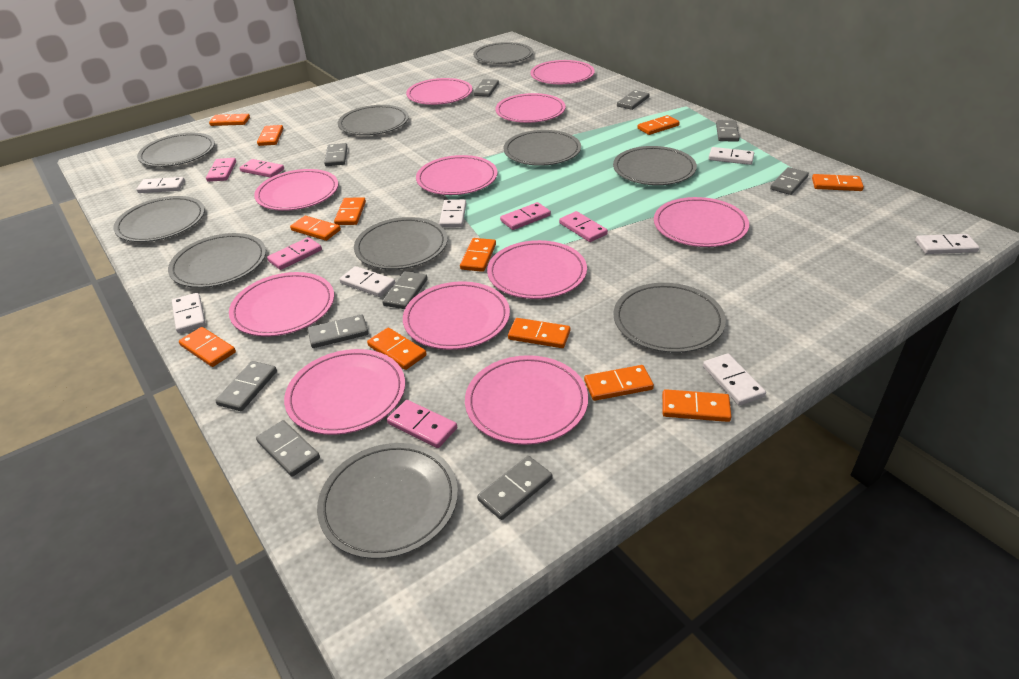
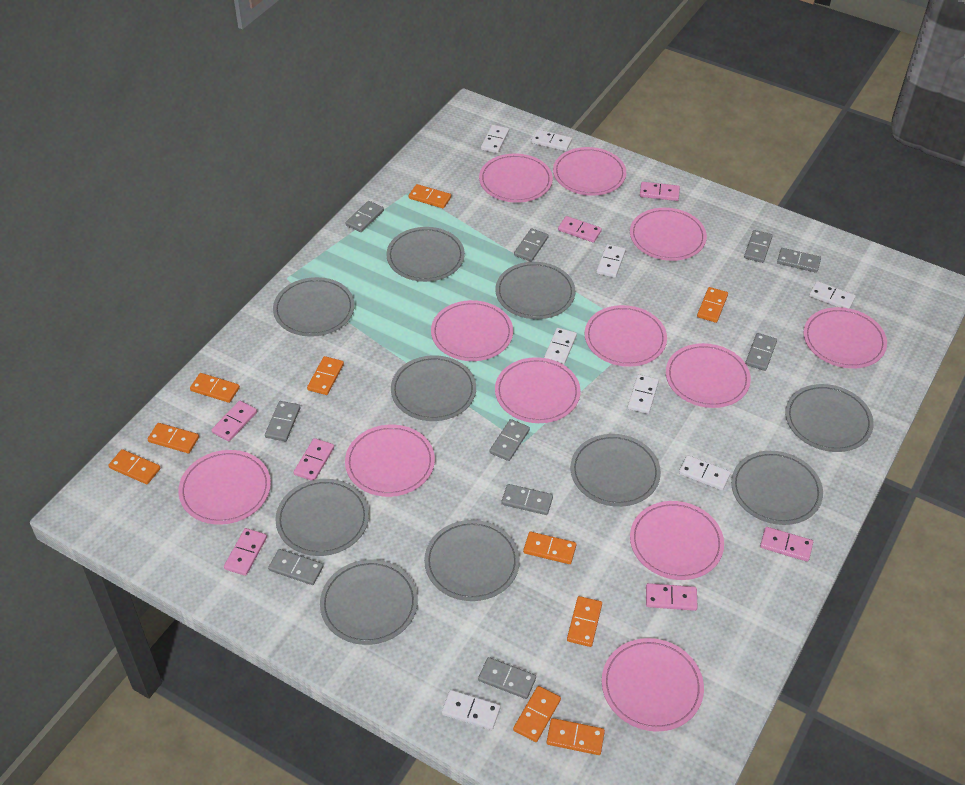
orange domino: [179,327,236,367] [209,114,250,126] [257,125,283,146] [290,216,341,241] [334,197,366,225] [367,327,427,370] [460,238,496,272] [508,318,570,348] [584,365,654,401] [637,115,680,135] [662,389,731,422] [812,174,864,191] = 12 -> [108,449,160,484] [148,423,199,453] [190,373,240,403] [307,356,344,395] [409,184,451,208] [513,686,561,742] [523,532,576,564] [547,718,605,755] [567,596,602,647] [697,287,728,323] = 10
pink domino: [206,158,236,182] [239,159,284,178] [267,237,322,270] [387,400,457,448] [500,202,551,230] [559,211,608,242] = 6 -> [211,401,257,441] [224,528,267,576] [294,438,334,480] [558,216,602,243] [640,182,680,201] [646,583,698,611] [760,527,813,562] = 7
pink plate: [229,272,334,337] [254,169,338,211] [284,349,405,435] [403,281,510,350] [406,78,472,105] [416,155,498,195] [465,355,588,445] [487,240,587,299] [495,93,566,123] [530,60,595,84] [654,197,749,247] = 11 -> [178,450,271,524] [345,425,435,497] [431,300,513,361] [479,153,553,203] [495,357,581,423] [553,147,626,196] [585,305,667,367] [602,638,704,732] [630,208,707,261] [630,501,724,580] [666,343,751,408] [803,307,887,369] = 12
white domino: [136,177,185,193] [172,293,206,333] [339,266,395,297] [439,199,466,228] [703,353,766,406] [709,147,754,165] [915,234,980,254] = 7 -> [442,690,500,730] [481,125,509,153] [532,130,572,151] [544,328,577,365] [596,244,626,278] [627,374,659,414] [679,455,731,490] [809,281,856,309] = 8

